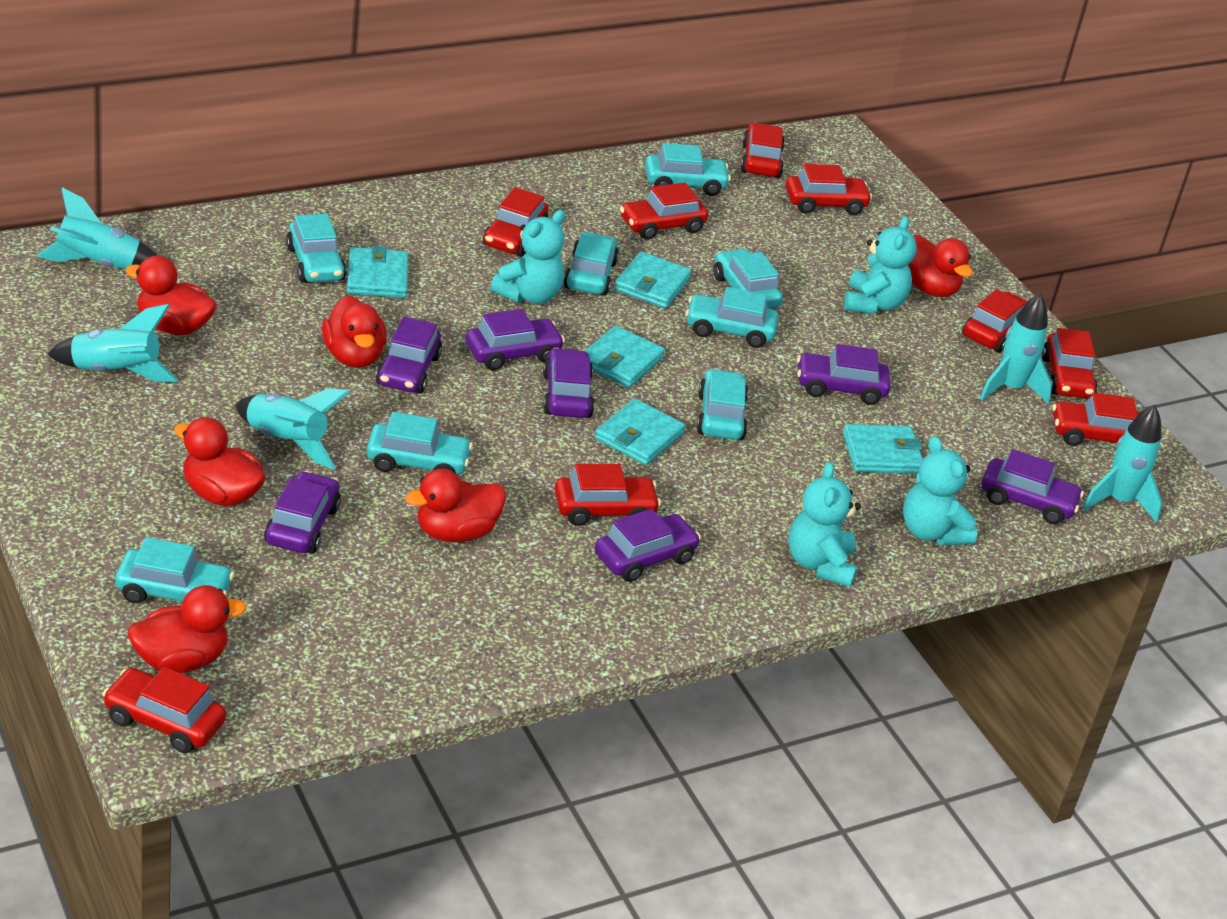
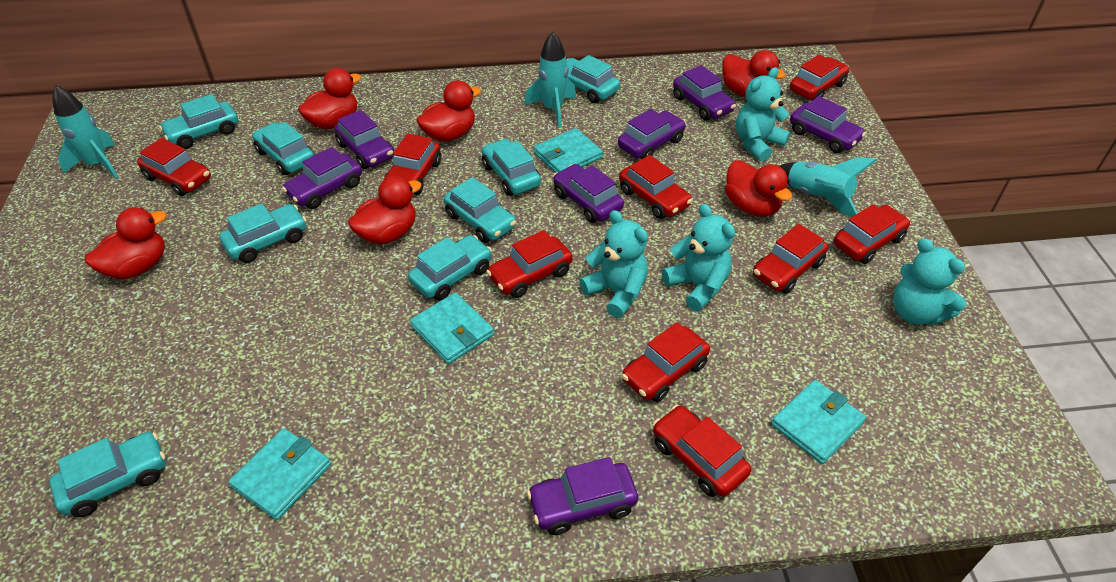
turquoise rocket: [36,187,158,269] [47,304,178,382] [235,388,350,470] [980,293,1053,404] [1083,405,1162,523] = 5 -> [52,85,118,178] [524,32,576,128] [779,157,877,217] = 3
turquoise wallet: [347,246,409,298] [585,325,665,388] [595,398,685,465] [614,251,692,309] [843,424,923,474] = 5 -> [228,428,331,520] [410,293,494,364] [534,128,603,173] [771,380,866,464] = 4

